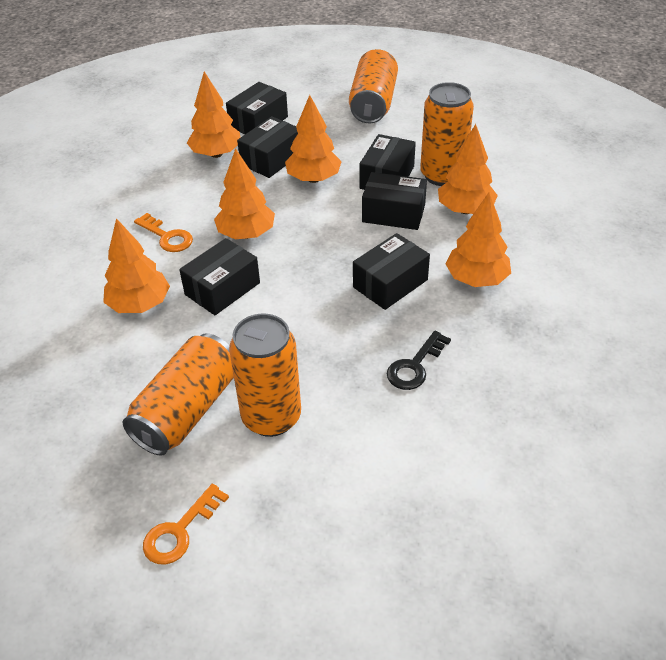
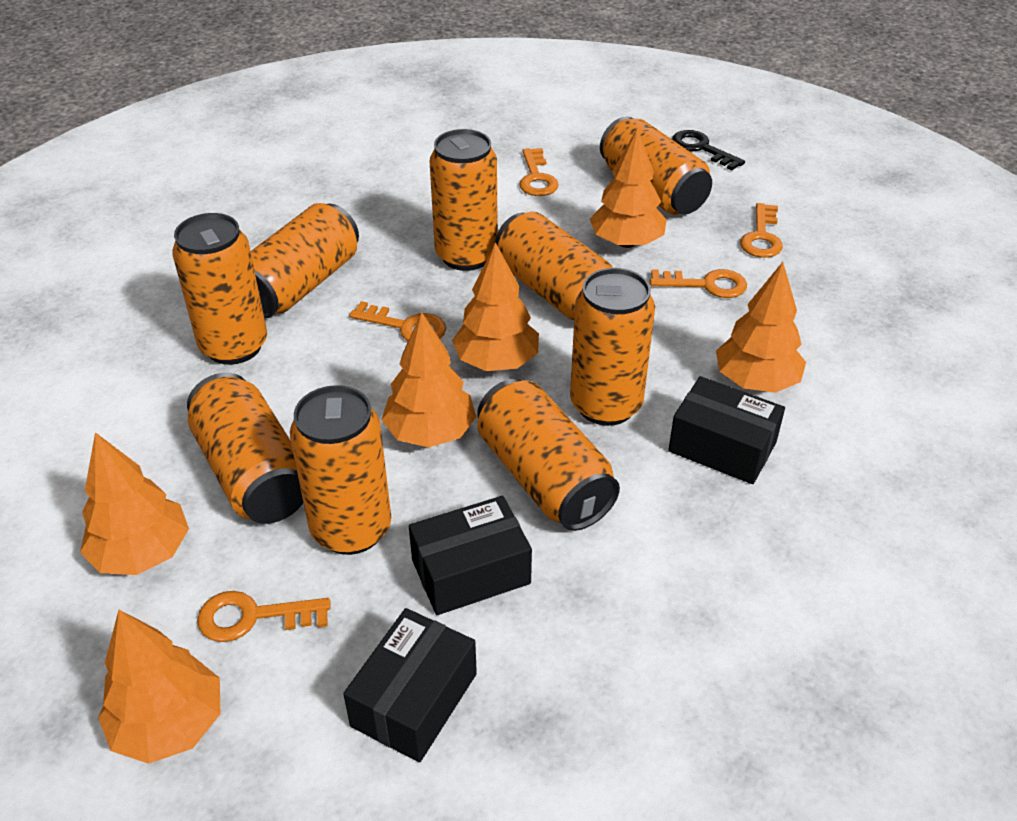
black box: [179,238,260,315] [226,82,288,134] [237,116,298,178] [353,233,430,310] [360,134,416,190] [362,172,427,230] = 6 -> [343,608,477,762] [409,496,532,615] [668,376,785,484] = 3
orange can: [123,333,234,456] [229,314,301,437] [349,49,398,123] [420,82,474,186] = 4 -> [172,213,267,365] [187,373,303,524] [251,203,359,318] [290,385,391,555] [430,129,498,271] [477,379,620,531] [495,212,613,320] [570,268,655,426] [600,117,712,215] = 9
orange key: [134,213,193,252] [143,484,229,565] = 2 -> [197,591,331,642] [349,301,446,341] [519,148,559,196] [650,269,747,298] [740,203,783,258] = 5

